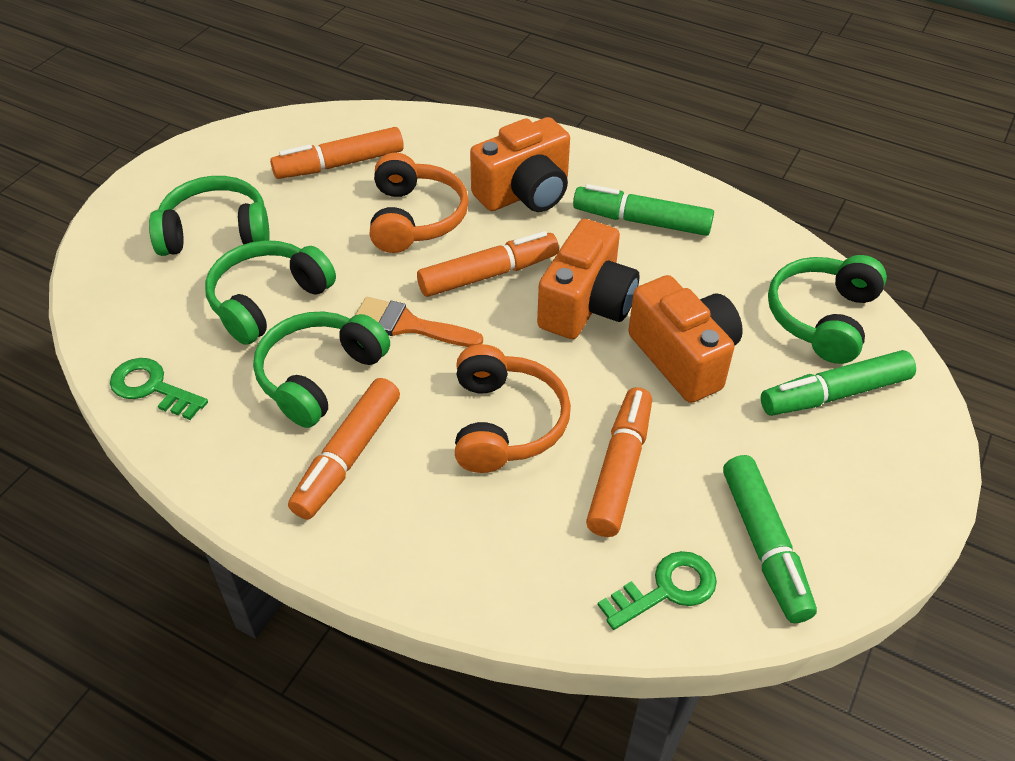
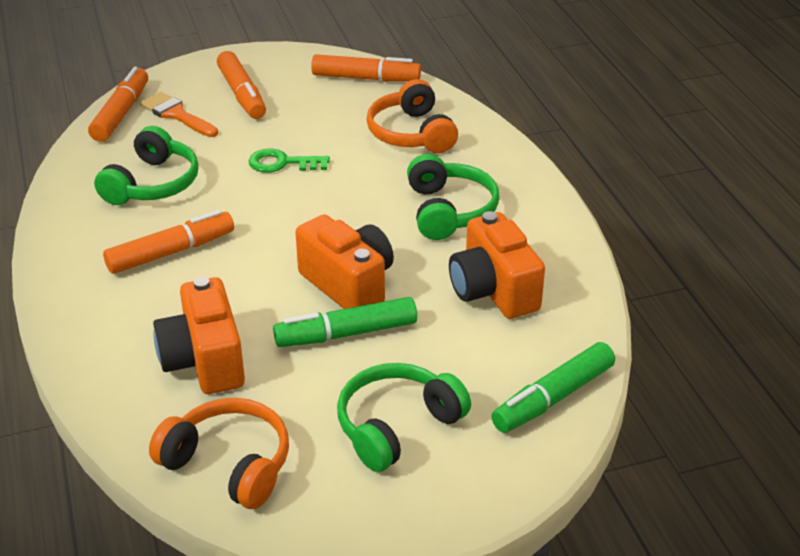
green headphones: [149,176,270,256] [205,240,336,345] [253,311,390,428] [768,255,887,364] = 4 -> [94,126,199,205] [337,363,471,472] [407,154,499,240] = 3
green key: [110,358,208,420] [598,551,717,630] = 2 -> [249,149,330,173] = 1
green marker: [573,184,714,236] [723,455,817,623] [761,350,916,416] = 3 -> [273,297,417,347] [491,342,615,433] = 2

